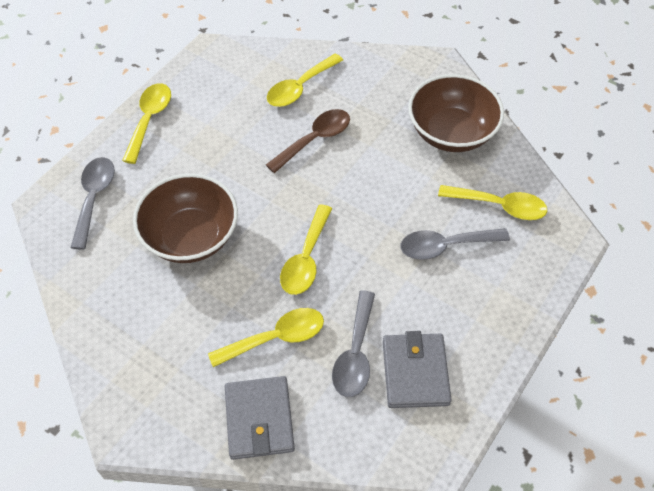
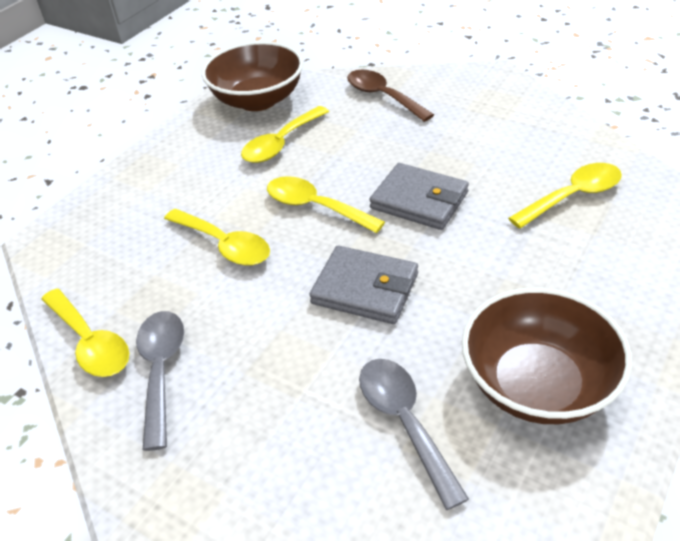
grey spoon: [70,157,115,250] [332,291,375,397] [401,228,510,260] = 3 -> [136,311,184,451] [359,359,469,510] = 2

